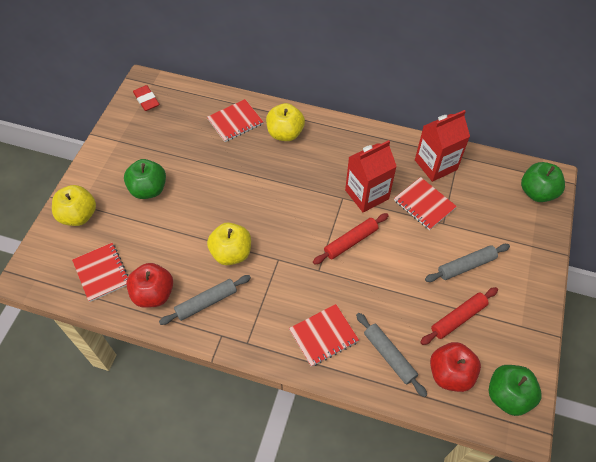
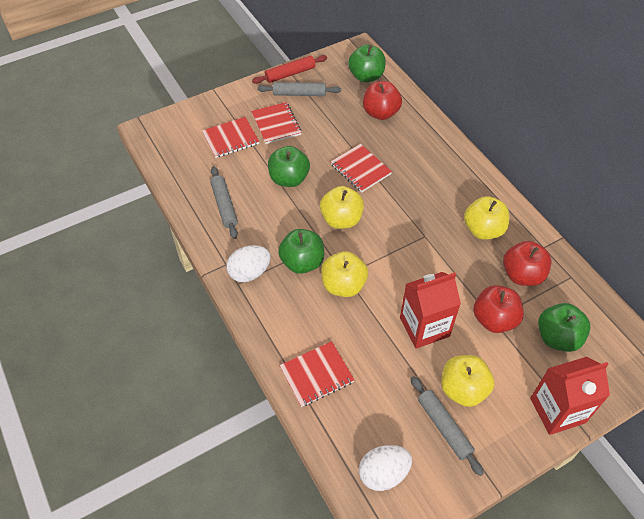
green apple: [124,159,166,199] [489,365,542,416] [521,162,565,202] = 3 -> [268,146,310,187] [278,229,324,274] [348,45,386,82] [538,303,591,352] = 4
red apple: [126,263,173,308] [430,342,481,392] = 2 -> [363,81,402,120] [473,285,524,333] [503,241,552,286] = 3
red eraser: [133,85,159,111] = 1 -> none = 0
red rolling pin: [313,213,389,265] [420,287,498,345] = 2 -> [252,55,327,84] = 1
white egg: none = 0 -> [226,245,271,282] [359,445,412,491] = 2
yellow apple: [52,185,96,226] [207,222,251,265] [266,103,305,141] = 3 -> [320,186,364,229] [321,251,368,297] [441,355,494,407] [464,196,509,240] = 4

